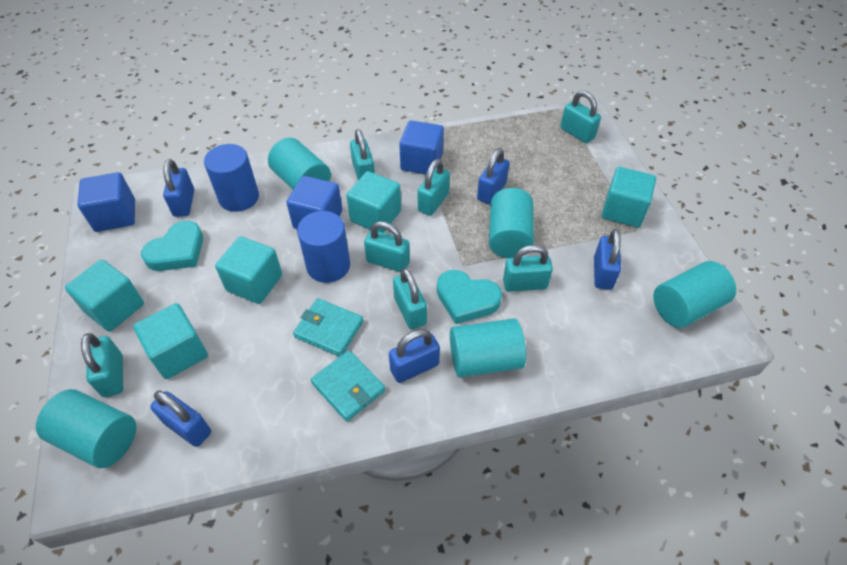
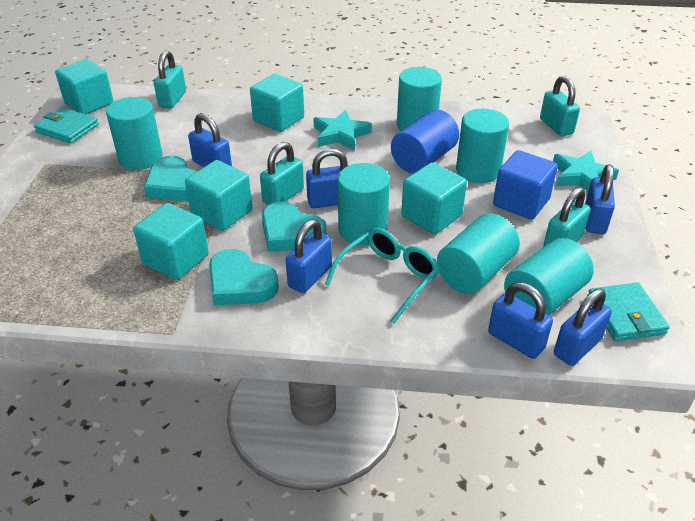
blue cube: [77,172,135,232] [286,176,342,229] [399,120,444,174] = 3 -> [493,150,558,220] = 1
blue cylinder: [204,144,259,212] [297,211,350,283] = 2 -> [391,109,459,174] = 1
blue padlock: [150,390,211,447] [163,159,194,217] [389,329,440,383] [477,148,510,204] [594,229,621,290] = 5 -> [188,113,232,167] [286,219,332,293] [306,148,349,208] [488,282,553,359] [554,289,612,366] [585,164,615,234] = 6
turquoise cylinder: [36,389,136,468] [268,138,331,190] [450,319,526,377] [489,188,534,258] [653,261,736,328] = 5 -> [106,97,163,170] [338,163,390,245] [397,67,442,131] [437,213,520,294] [456,109,509,183] [504,238,594,315] = 6
turquoise glasses: none = 0 -> [325,228,439,324] = 1
turquoise heart: [141,220,203,271] [437,270,502,324] = 2 -> [144,156,197,201] [209,249,279,305] [262,202,326,252] = 3
turquoise padlock: [81,333,123,397] [350,129,375,180] [364,221,410,272] [393,268,427,329] [418,159,450,216] [503,245,553,292] [560,91,601,143] = 7 -> [154,50,186,109] [260,142,304,205] [540,76,580,136] [543,187,591,247] = 4
turquoise star: none = 0 -> [313,110,372,150] [553,151,619,191] = 2

